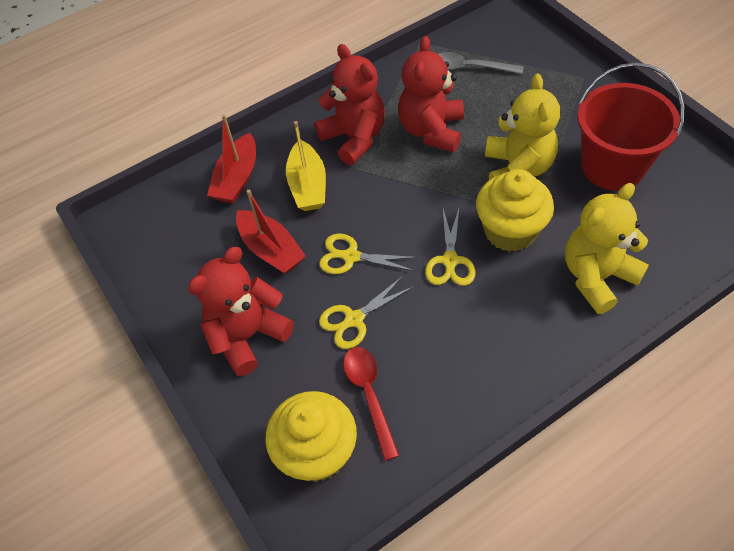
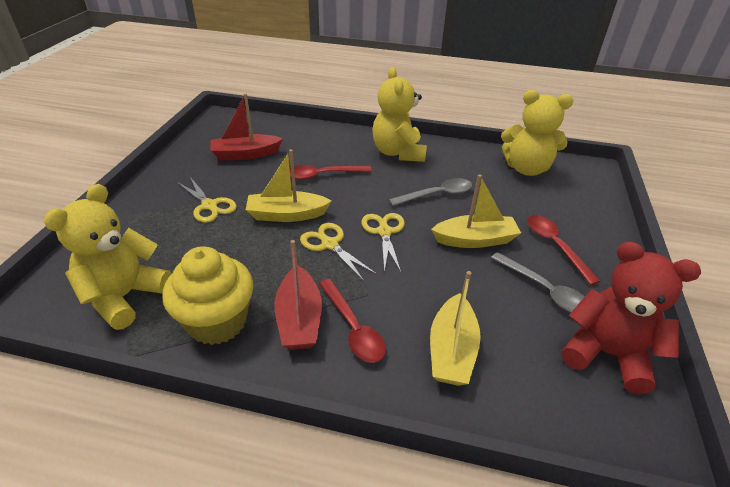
grey spoon: [438,52,523,74] = 1 -> [389,178,472,206] [491,252,585,313] = 2
red bucket: [577,62,685,190] = 1 -> none = 0
red spoon: [343,347,400,461] = 1 -> [290,165,372,180] [319,279,386,363] [527,215,601,285] = 3
red teddy bear: [188,247,294,376] [315,44,385,165] [398,36,464,152] = 3 -> [562,242,701,394] = 1
yellow boat: [286,121,326,211] = 1 -> [246,149,331,222] [430,271,481,386] [431,174,521,248] = 3
yellow cupcake: [265,391,357,482] [476,169,554,252] = 2 -> [163,246,254,345] = 1
yellow teddy bear: [485,73,560,180] [565,183,649,314] = 2 -> [44,184,172,330] [372,67,427,162] [501,90,573,176] = 3

